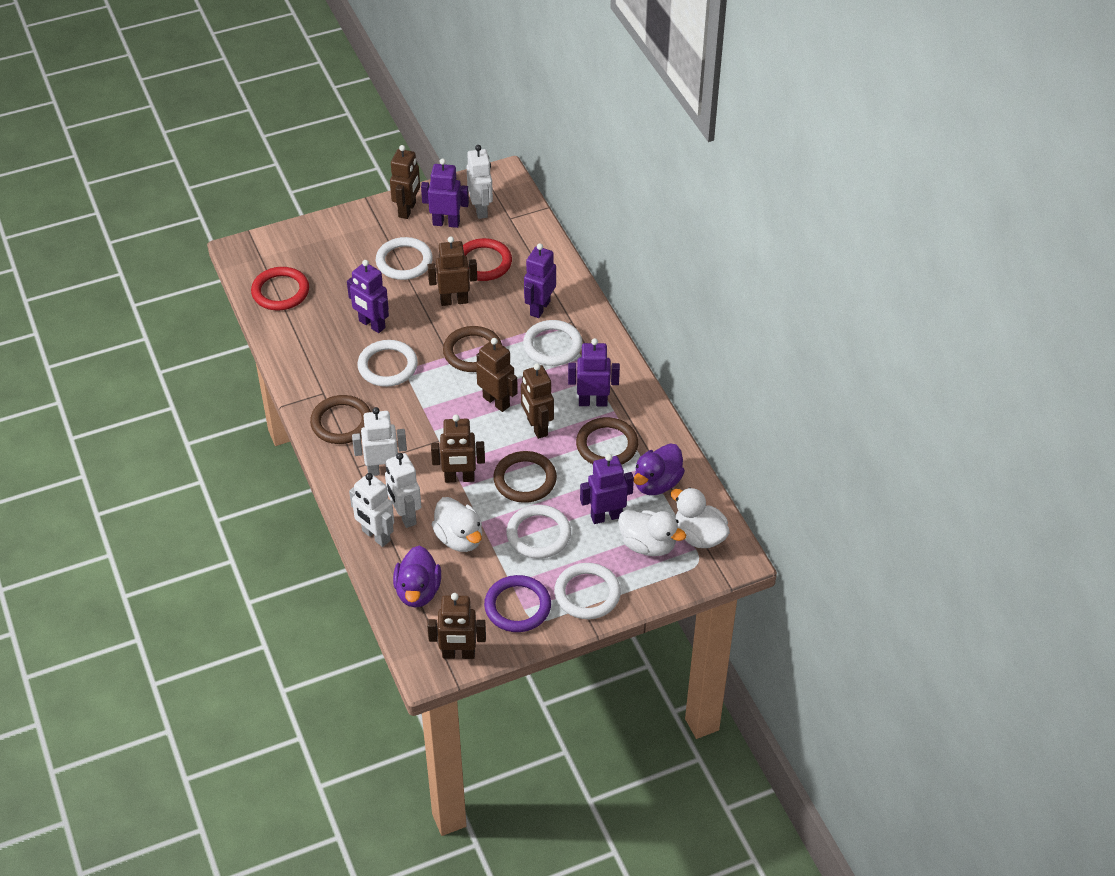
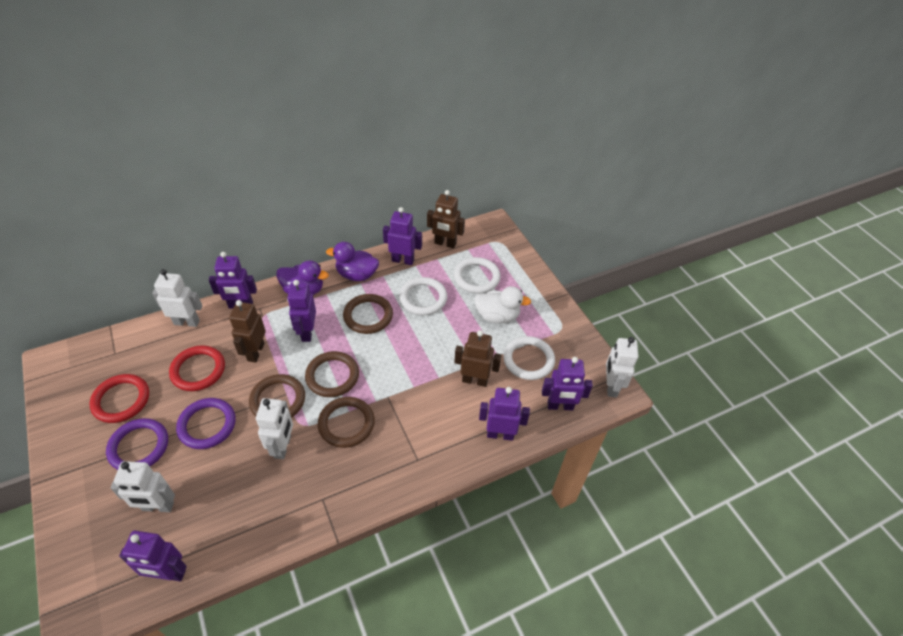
brown robot: [390,145,420,219] [427,593,486,659] [428,236,477,306] [431,415,485,483] [476,338,518,412] [521,363,554,439] = 6 -> [229,300,266,363] [427,190,465,248] [454,330,501,387] = 3
purple ring: [484,575,551,632] = 1 -> [106,418,168,470] [176,398,235,449] = 2
purple robot: [347,260,389,333] [421,158,469,228] [524,243,556,318] [568,338,620,407] [580,454,634,524] = 5 -> [119,531,187,581] [209,252,257,309] [287,280,316,342] [383,207,422,265] [479,387,530,441] [542,357,593,411] = 6
white duck: [431,497,482,552] [618,510,686,556] [670,487,730,548] = 3 -> [474,286,531,324] = 1
white ring: [357,340,418,387] [376,237,433,280] [506,505,571,559] [523,320,583,366] [554,563,621,619] = 5 -> [399,277,447,315] [454,257,501,294] [503,336,555,380] = 3

